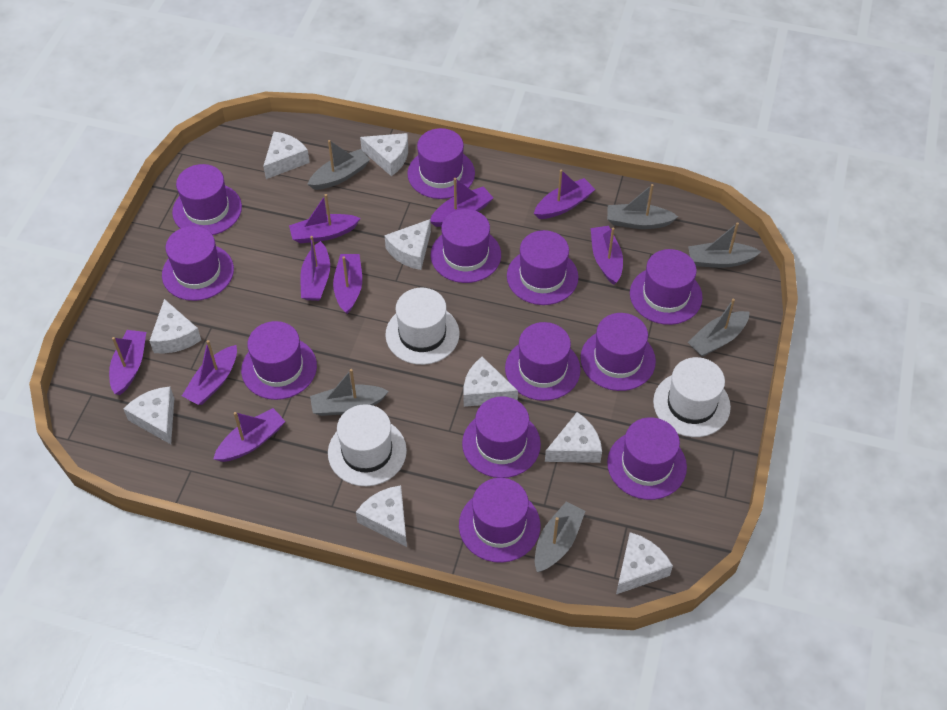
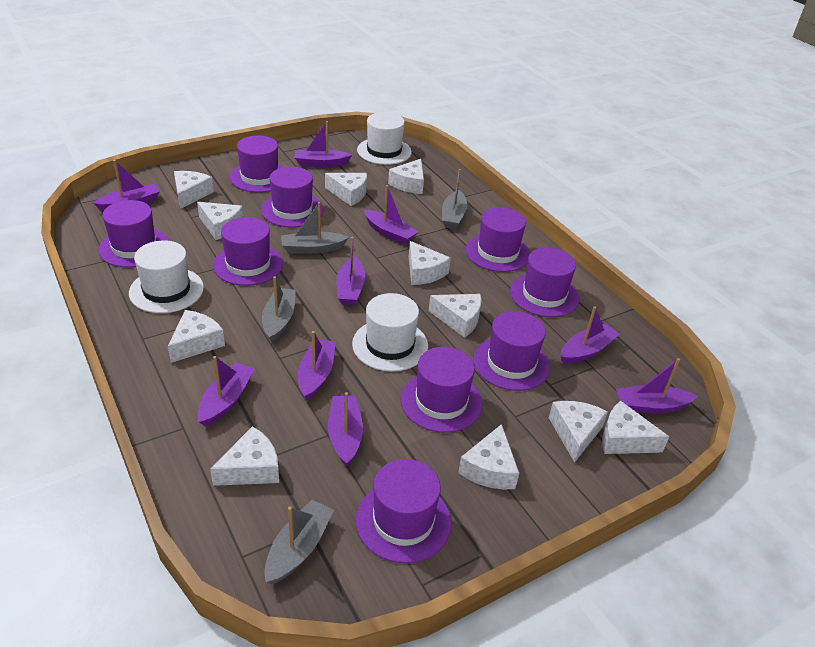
grey boat: [307,140,370,190] [310,369,389,416] [535,501,585,572] [607,184,678,229] [688,222,761,268] [688,299,749,357] = 6 -> [262,276,296,342] [264,499,334,584] [281,202,349,254] [442,169,467,229] = 4
purple hat: [162,226,234,301] [172,164,242,235] [241,321,317,400] [407,128,475,199] [431,209,501,283] [459,478,540,563] [462,396,541,478] [505,322,581,401] [507,230,579,305] [580,313,656,391] [607,417,687,500] [630,249,703,325] = 12 -> [98,200,169,268] [213,217,283,286] [230,136,282,193] [261,167,324,228] [356,459,451,563] [401,347,482,433] [466,207,530,272] [473,311,550,391] [510,247,579,317] = 9
white cheese: [124,387,174,444] [150,299,201,354] [263,132,310,179] [356,485,407,547] [360,133,408,176] [384,219,431,270] [464,356,518,407] [545,412,602,463] [616,532,673,594] = 9 -> [168,310,225,363] [174,171,214,209] [197,202,243,240] [210,426,279,486] [325,173,367,206] [388,159,424,194] [409,241,451,285] [429,294,482,338] [458,424,519,489] [549,401,608,463] [602,401,669,454] = 11

